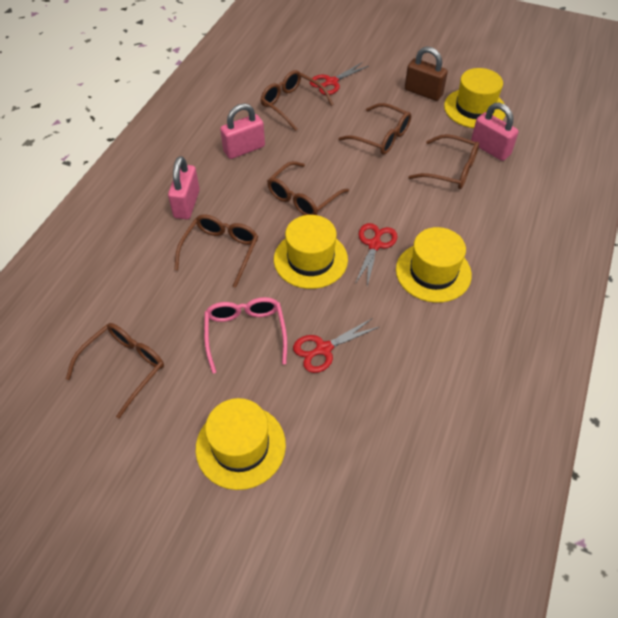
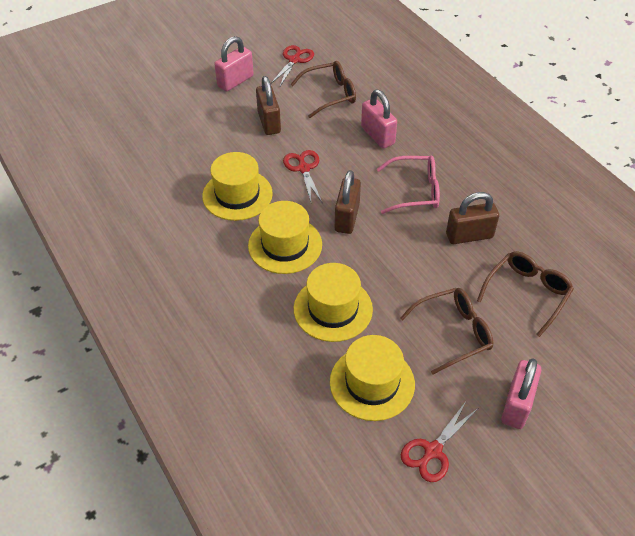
brown glasses: [66,323,164,419] [174,214,258,288] [260,70,334,131] [267,161,349,215] [338,103,411,155] [409,134,479,189] = 6 -> [290,61,356,118] [400,288,493,375] [477,251,574,337] = 3
brown padlock: [405,46,448,101] = 1 -> [256,76,281,135] [335,170,361,234] [446,192,499,244] = 3

